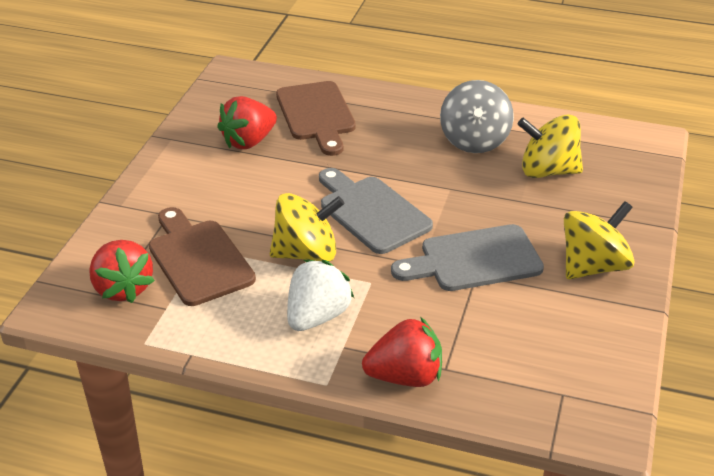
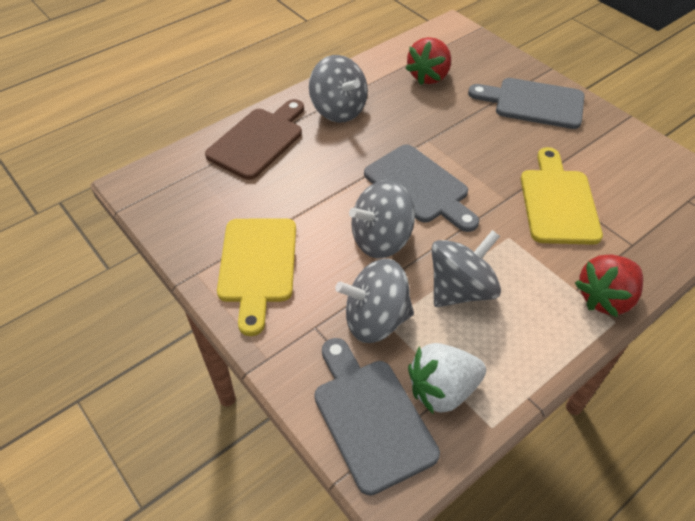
brown cutting board: [149,207,256,306] [276,81,356,156] = 2 -> [205,99,304,180] = 1
grey cutting board: [319,168,433,254] [391,224,544,291] = 2 -> [314,338,440,496] [364,145,479,232] [468,78,585,129] = 3
grey spinning top: [440,80,514,153] = 1 -> [309,55,368,123] [335,259,414,343] [349,180,415,258] [432,230,501,307] = 4
red strawberry: [89,240,155,303] [217,96,277,149] [362,317,442,387] = 3 -> [405,37,451,85] [575,254,643,317] = 2
yellow cutting board: none = 0 -> [217,218,296,336] [521,147,603,245] = 2
yellow spinning top: [270,193,345,262] [518,114,583,178] [564,201,635,279] = 3 -> none = 0

